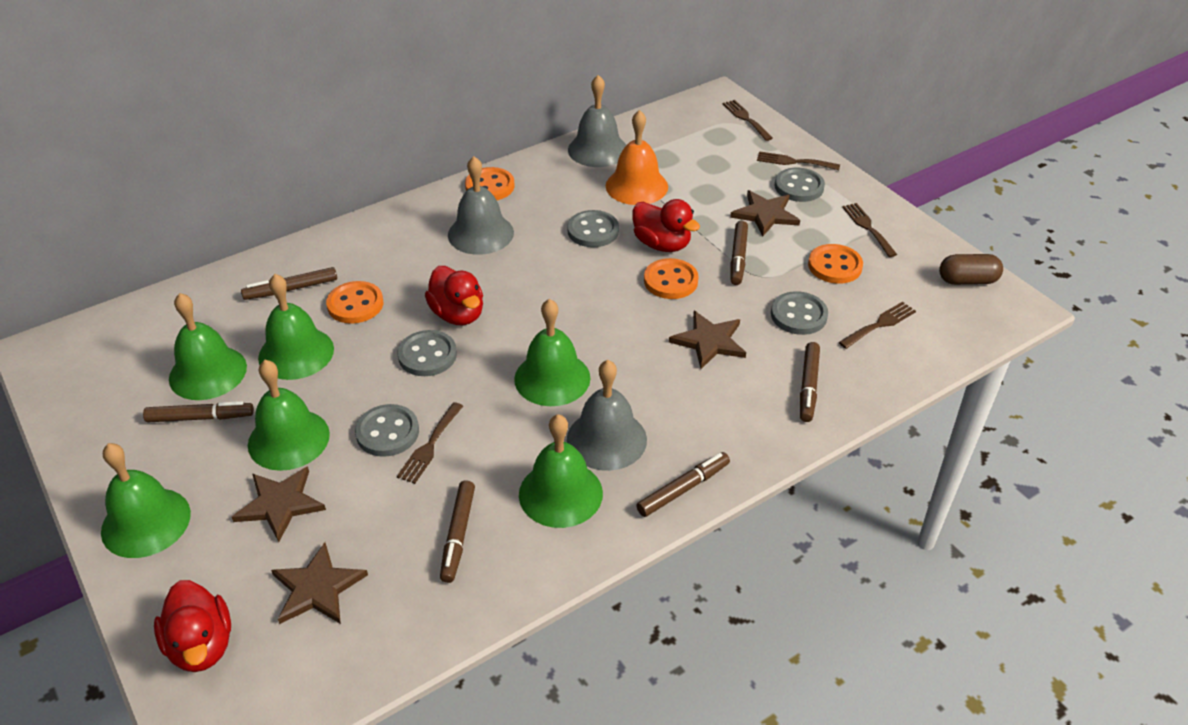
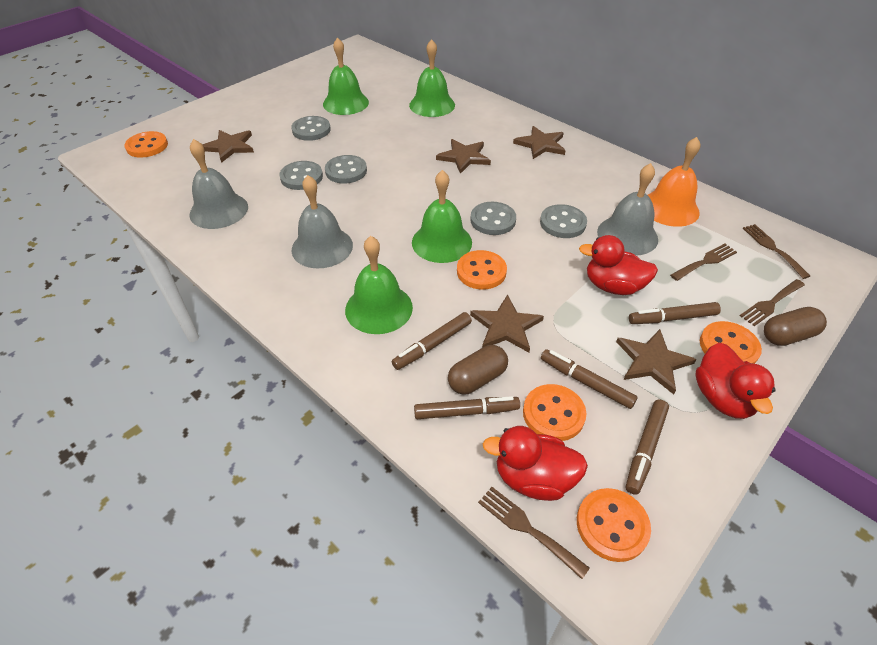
brown capsule: [939,254,1003,285] = 1 -> [448,345,508,395] [764,307,827,346] = 2
brown fork: [397,402,463,484] [722,100,773,141] [757,151,840,170] [839,302,916,349] [842,203,897,257] = 5 -> [478,487,590,579] [670,243,737,281] [740,279,805,326] [743,224,810,279] = 4
brown marker: [143,401,254,422] [241,267,337,300] [440,480,475,583] [636,452,730,517] [730,221,748,285] [800,342,820,422] = 6 -> [392,312,472,370] [414,396,520,419] [541,349,638,409] [626,400,669,495] [629,302,721,324] = 5
brown star: [232,466,326,542] [271,542,368,624] [669,311,746,369] [730,190,800,236] = 4 -> [202,130,254,163] [436,139,491,174] [470,294,544,352] [513,126,566,159] [616,329,696,395] = 5
green bell: [101,443,191,558] [169,293,247,400] [248,360,330,471] [258,274,334,380] [514,299,590,406] [519,414,603,528] = 6 -> [323,37,369,115] [345,236,413,334] [409,39,455,117] [412,170,472,263] = 4
orange button: [326,281,383,324] [465,167,515,200] [644,258,699,299] [808,244,863,284] = 4 -> [124,131,168,158] [457,250,507,289] [523,384,586,441] [577,488,651,562] [700,321,762,364] = 5

